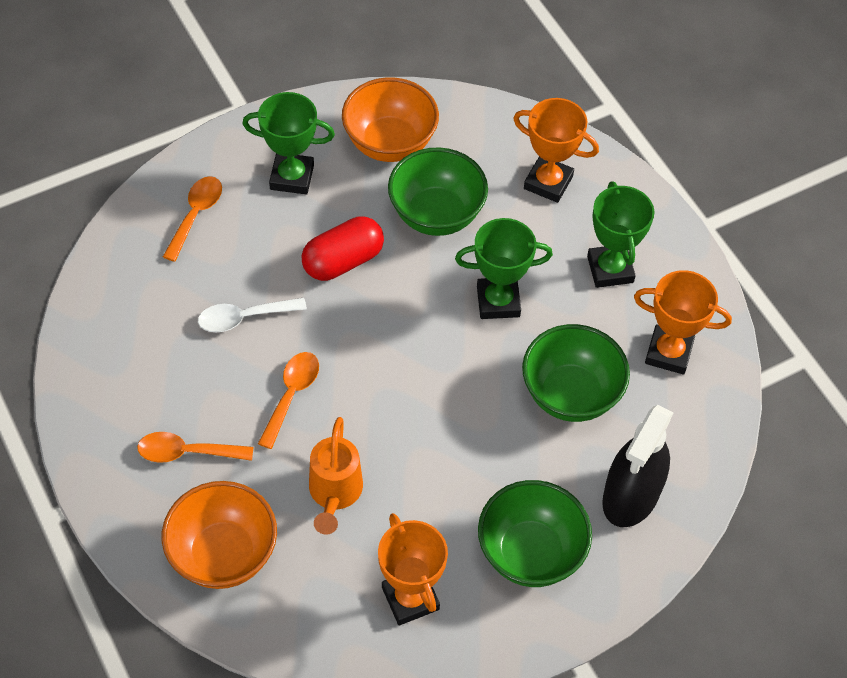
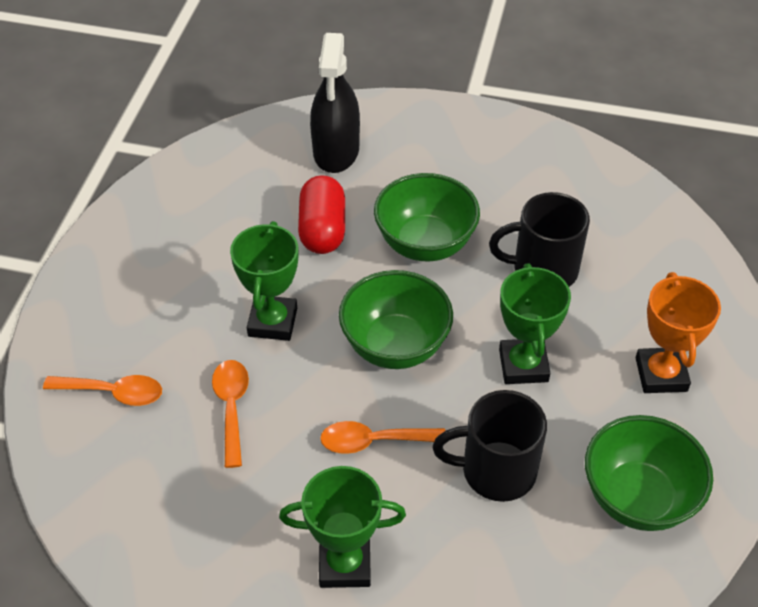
black mug: none = 0 -> [432,390,547,502] [489,192,590,287] = 2
orange bowl: [162,481,277,589] [342,77,439,162] = 2 -> none = 0
orange trophy: [378,513,448,626] [513,98,599,203] [634,270,732,375] = 3 -> [636,272,721,393] = 1
orange watering can: [309,417,363,535] = 1 -> none = 0
white spoon: [198,298,307,332] = 1 -> none = 0

